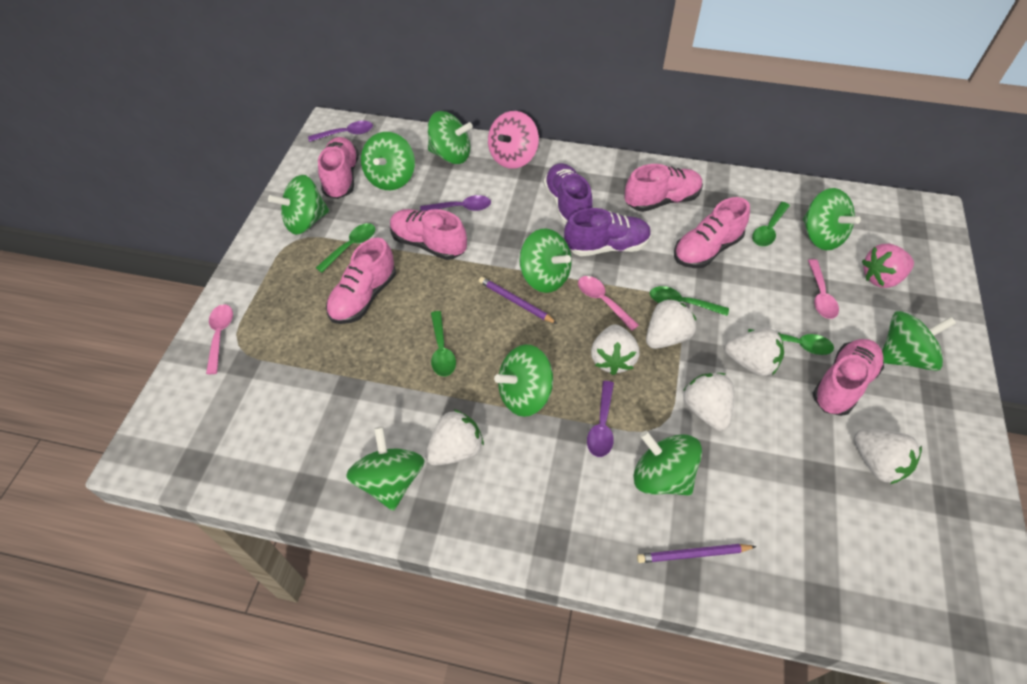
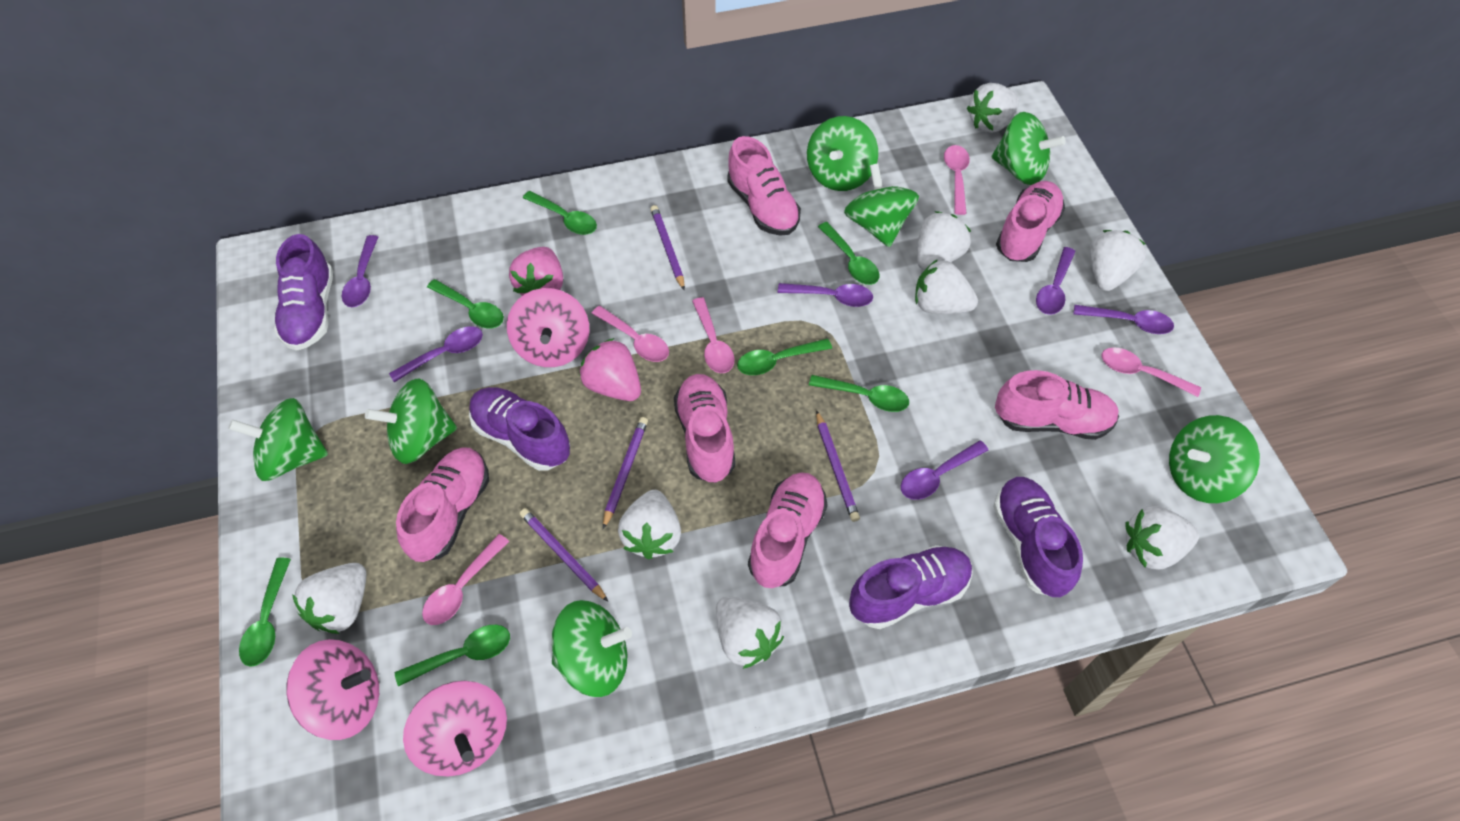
green spinning top: [268,175,329,235] [346,427,425,511] [361,132,415,190] [428,111,473,164] [494,344,553,417] [519,228,572,293] [633,431,702,496] [803,188,861,250] [882,311,956,371] = 9 -> [228,398,328,481] [365,378,457,464] [552,600,632,697] [807,116,878,191] [844,163,919,247] [992,112,1066,185] [1169,415,1260,503] = 7
green spoon: [316,223,376,273] [431,311,456,376] [650,286,729,316] [748,329,834,355] [752,202,790,246] = 5 -> [239,558,291,667] [395,625,510,686] [427,279,504,328] [523,191,597,235] [737,339,832,375] [809,375,909,412] [818,222,879,285] = 7
pink spinning top: [488,111,539,169] = 1 -> [286,639,379,740] [403,681,507,776] [507,288,589,367] = 3
pink spoon: [206,304,233,374] [578,276,639,331] [808,259,839,319] = 3 -> [422,534,509,625] [591,306,669,362] [692,297,735,373] [944,145,970,215] [1102,347,1201,397] = 5
pink strawberry: [862,244,914,288] = 1 -> [509,247,563,296] [579,338,641,401] = 2
purple pencil: [479,277,557,324] [637,544,757,563] = 2 -> [520,508,608,602] [603,417,648,529] [650,205,685,290] [816,410,860,522] = 4
purple shoe: [543,163,593,225] [564,208,651,256] = 2 -> [274,234,333,351] [469,387,570,471] [849,545,973,629] [993,477,1083,597] = 4
purple spoon: [308,121,373,142] [420,195,491,211] [587,381,614,457] = 3 -> [342,235,378,307] [389,326,483,382] [777,283,873,307] [901,440,989,500] [1036,247,1076,315] [1074,305,1174,334] = 6
white strawberry: [425,409,484,466] [591,324,640,375] [646,298,696,349] [683,373,734,431] [725,328,784,376] [854,429,922,484] = 6 -> [292,563,366,634] [618,490,681,559] [716,597,784,669] [915,259,978,314] [917,211,971,270] [967,83,1019,133] [1090,230,1146,291] [1125,506,1199,570] = 8

